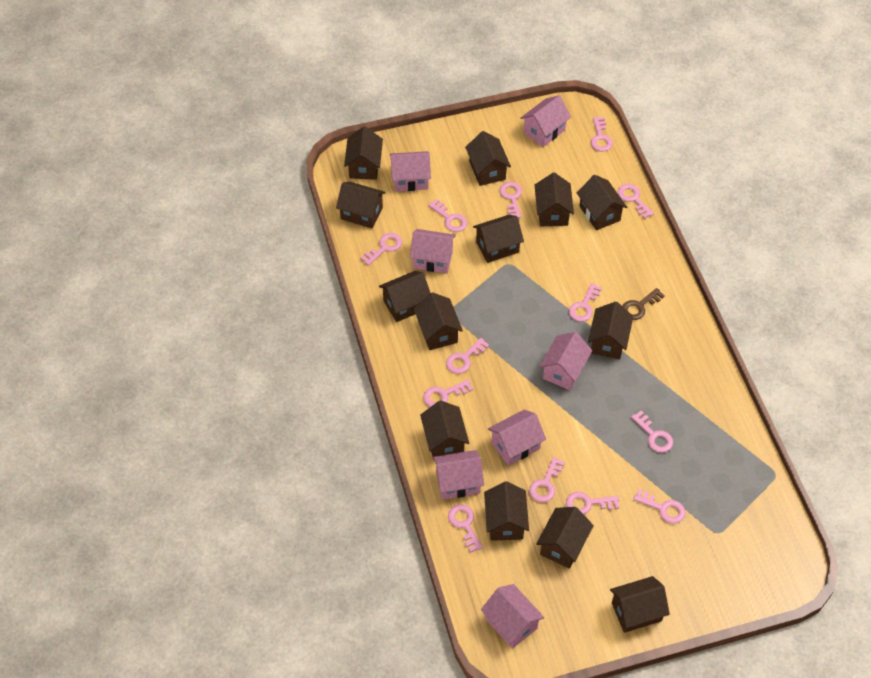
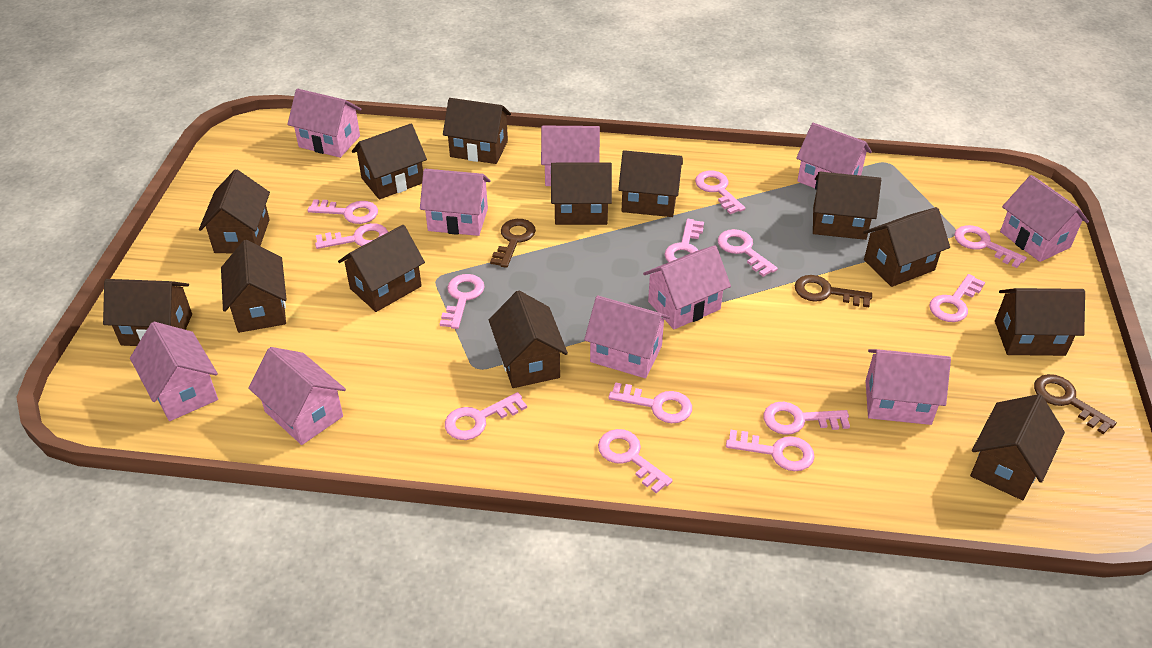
brown key: [623,288,665,320] = 1 -> [490,219,536,268] [795,275,872,307] [1034,374,1117,434] = 3
pink house: [390,151,431,191] [410,229,456,273] [433,450,484,500] [481,584,544,649] [488,409,546,466] [520,96,571,147] [540,332,592,390] = 7 -> [130,322,218,421] [248,347,346,445] [287,89,361,158] [420,169,491,236] [541,126,600,186] [584,296,670,378] [643,245,731,329] [796,123,872,190] [866,349,951,425] [1000,175,1089,262] = 10

